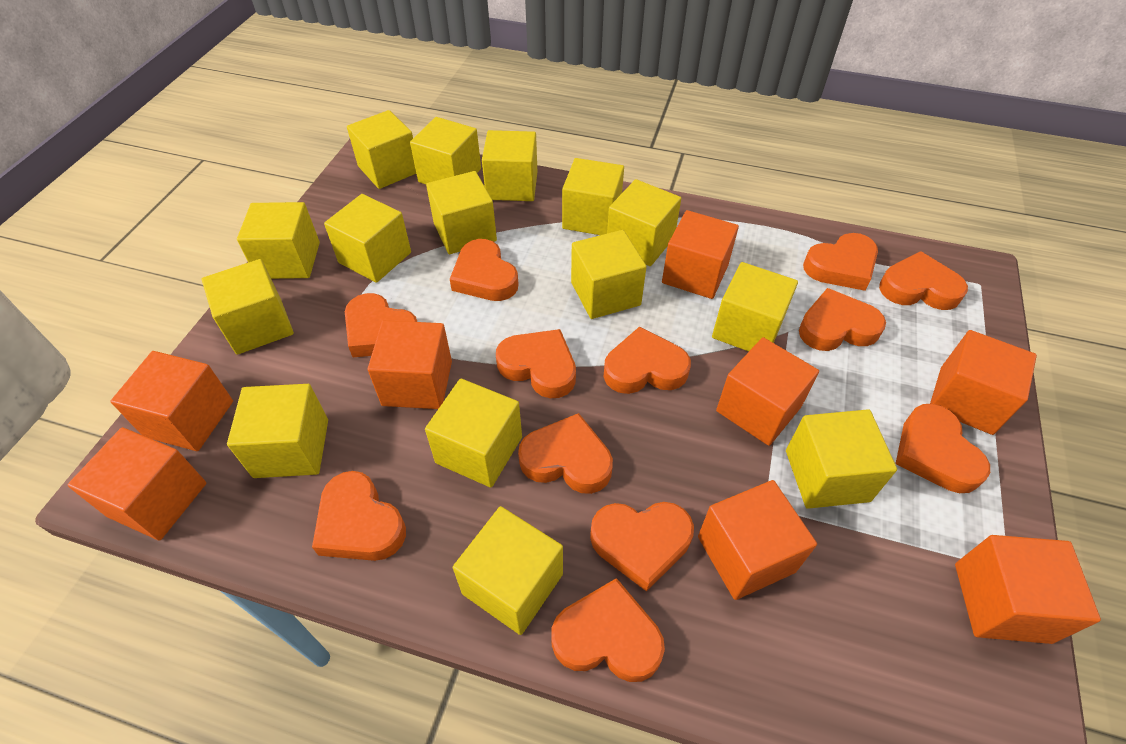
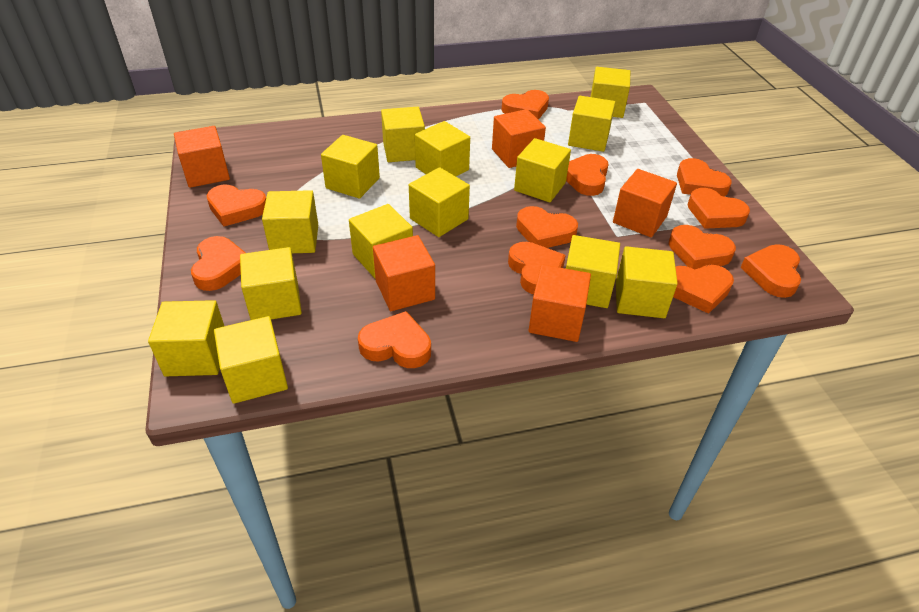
orange cube: [68,427,206,541] [110,351,233,451] [368,320,452,409] [662,210,739,299] [698,480,817,600] [716,337,819,446] [930,330,1037,435] [955,535,1101,644] = 8 -> [174,126,230,188] [373,235,435,311] [492,109,546,168] [529,265,591,342] [613,169,677,237] = 5
yellow cube: [202,259,294,355] [227,384,328,478] [237,202,320,279] [324,194,411,283] [347,110,416,189] [410,117,481,184] [425,379,522,488] [426,171,497,254] [453,506,563,635] [482,130,537,201] [562,158,624,235] [571,230,646,319] [607,179,681,266] [712,262,798,351] [786,409,897,509] = 15 -> [148,300,224,376] [214,316,288,404] [240,247,302,320] [262,190,318,253] [321,135,380,199] [349,204,413,278] [381,107,425,162] [409,167,470,237] [415,121,470,176] [514,138,571,202] [566,235,620,308] [568,96,615,152] [590,67,630,118] [616,246,678,318] = 14

